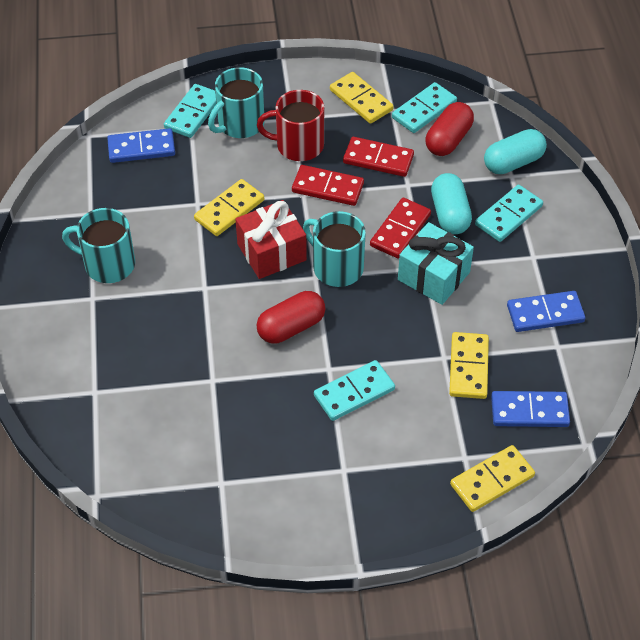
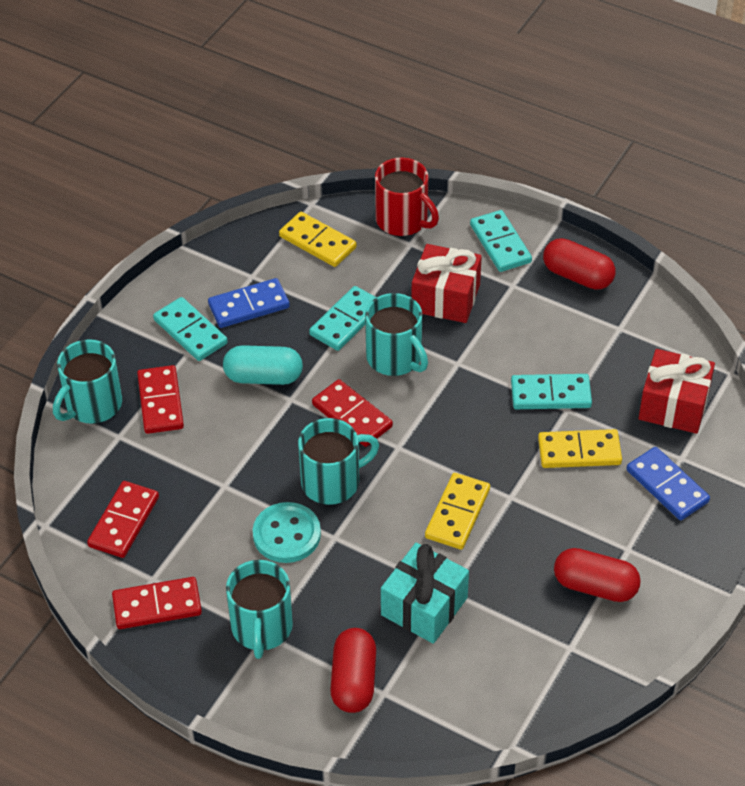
blue domino: [107,128,175,163] [491,391,570,427] [507,291,585,332] = 3 -> [208,278,290,328] [627,447,710,520] = 2
red capsule: [257,291,325,344] [426,102,474,156] = 2 -> [330,628,376,713] [543,238,615,290] [554,548,641,602] = 3
red domino: [292,165,364,206] [343,137,414,177] [370,198,431,259] = 3 -> [87,481,159,558] [112,577,202,629] [137,365,184,434] [312,379,393,447] = 4
red gift: [235,200,307,279] = 1 -> [412,244,482,323] [639,349,715,434] = 2
turquoise button: none = 0 -> [253,502,321,563] = 1
turquoise capsule: [431,173,472,234] [484,129,547,174] = 2 -> [223,345,303,385] = 1
turquoise mug: [62,208,135,283] [208,67,265,138] [303,211,366,287] = 3 -> [53,339,122,424] [226,560,293,659] [298,418,379,505] [365,293,428,376] = 4
yellow domino: [194,179,264,236] [330,72,394,124] [449,332,489,399] [450,445,535,512] = 4 -> [279,212,357,267] [425,473,490,550] [538,429,622,468] = 3

